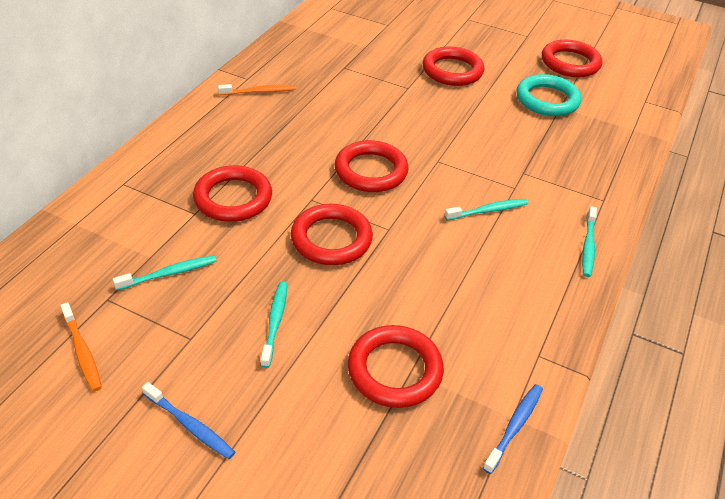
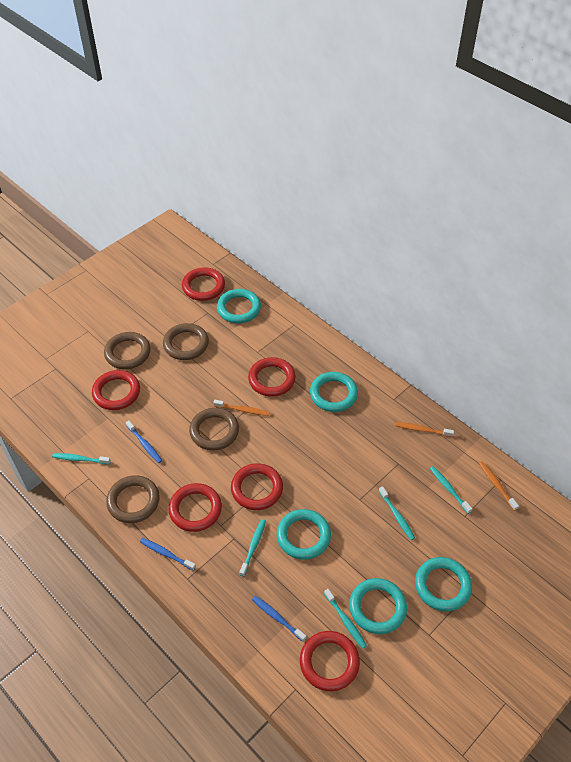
blue toothbrush: [142,382,235,459] [483,384,543,474] = 2 -> [126,420,162,463] [140,538,196,571] [252,596,306,642] = 3
brown ring: none = 0 -> [104,332,151,369] [106,475,160,523] [163,323,209,360] [189,408,239,450] = 4
orange toothbrush: [60,302,102,392] [218,84,296,95] = 2 -> [213,400,270,416] [395,422,454,437] [479,461,519,511] = 3
turquoise ring: [516,74,581,116] = 1 -> [217,289,261,323] [277,509,331,560] [310,372,358,412] [349,578,407,634] [415,557,472,611] = 5
turquoise toothbrush: [113,255,216,290] [261,282,287,368] [444,199,528,220] [582,206,597,277] = 4 -> [52,453,111,464] [239,519,266,576] [324,589,367,649] [379,486,415,540] [430,466,472,514] = 5

